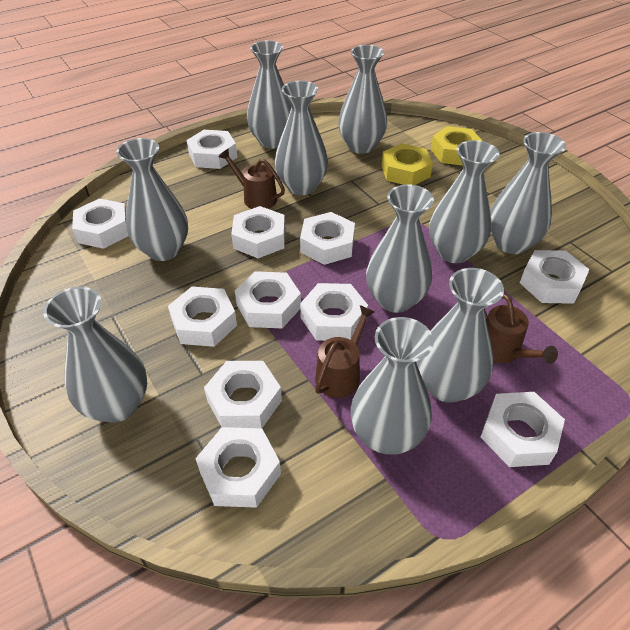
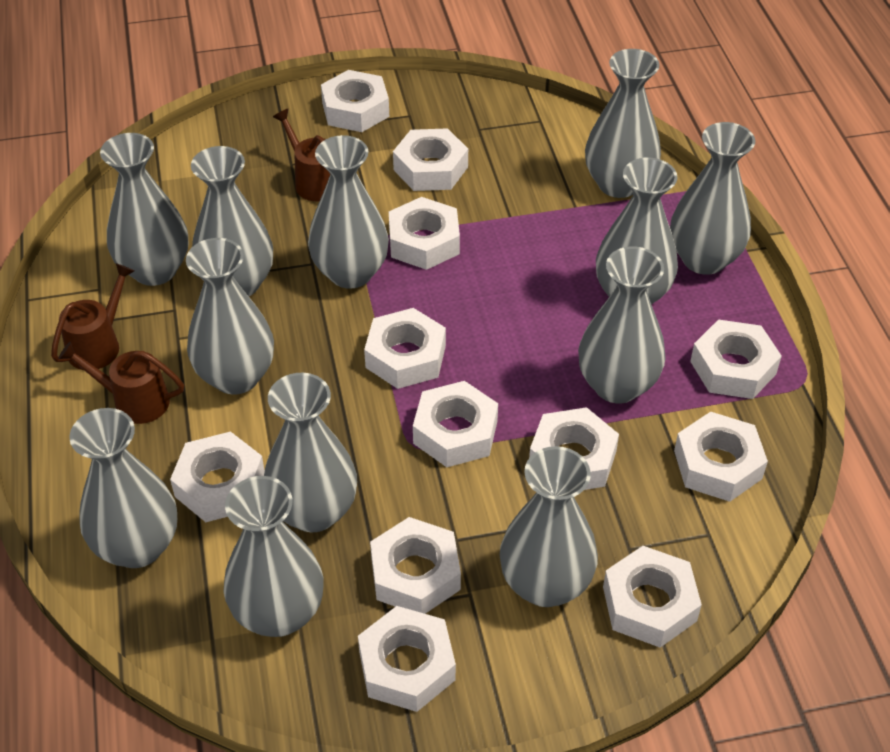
grey vase: [43,287,147,423] [116,138,188,261] [247,40,291,148] [275,81,328,195] [338,45,387,154] [351,317,434,455] [366,184,434,313] [416,268,504,403] [429,140,499,263] [490,132,566,254] = 10 -> [69,408,177,568] [100,133,188,286] [186,238,274,395] [191,146,273,296] [224,476,324,637] [264,373,357,532] [308,135,389,289] [500,446,598,607] [578,247,666,403] [585,49,661,198] [596,158,678,305] [670,122,755,275] = 12
white nut: [72,198,129,249] [168,286,237,347] [186,130,237,169] [195,427,281,508] [204,361,282,429] [231,206,285,258] [235,271,301,328] [300,212,355,265] [300,283,368,341] [480,392,565,467] [520,250,589,304] = 11 -> [170,432,265,522] [321,70,389,132] [358,606,456,712] [364,308,446,389] [370,517,461,614] [389,197,460,270] [393,128,468,191] [413,381,498,467] [529,407,619,490] [603,546,702,648] [674,412,768,502] [690,319,782,399] = 12
yellow nut: [381,143,433,185] [431,126,483,166] = 2 -> none = 0

